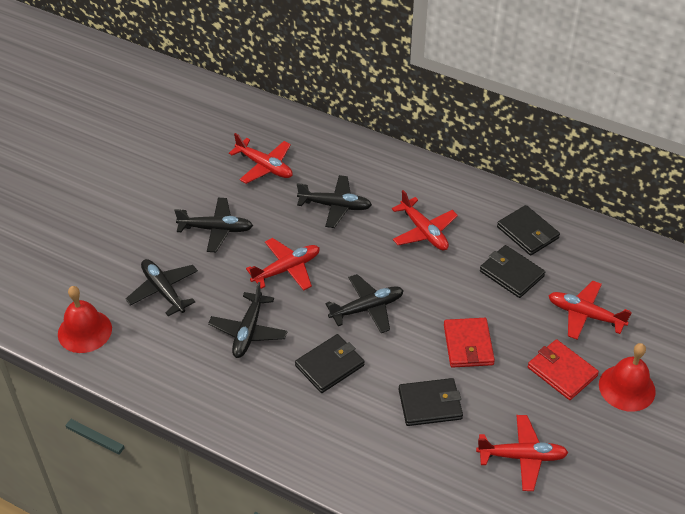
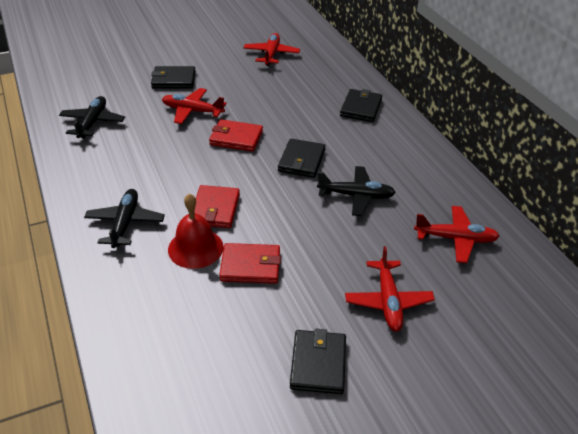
black plane: [125,259,198,316] [174,198,253,252] [208,282,288,358] [297,175,372,228] [325,274,404,333] = 5 -> [59,96,125,138] [84,189,165,248] [317,166,396,216] = 3
red bell: [58,286,112,353] [599,343,656,412] = 2 -> [168,193,224,269] = 1
red plane: [229,133,293,184] [246,238,320,291] [392,190,458,250] [476,415,568,491] [548,281,632,340] = 5 -> [162,88,227,124] [243,33,300,66] [345,246,435,331] [414,206,500,263] = 4
red wallet: [444,318,495,368] [528,339,599,400] = 2 -> [194,185,240,228] [209,119,263,152] [219,243,281,284] = 3

